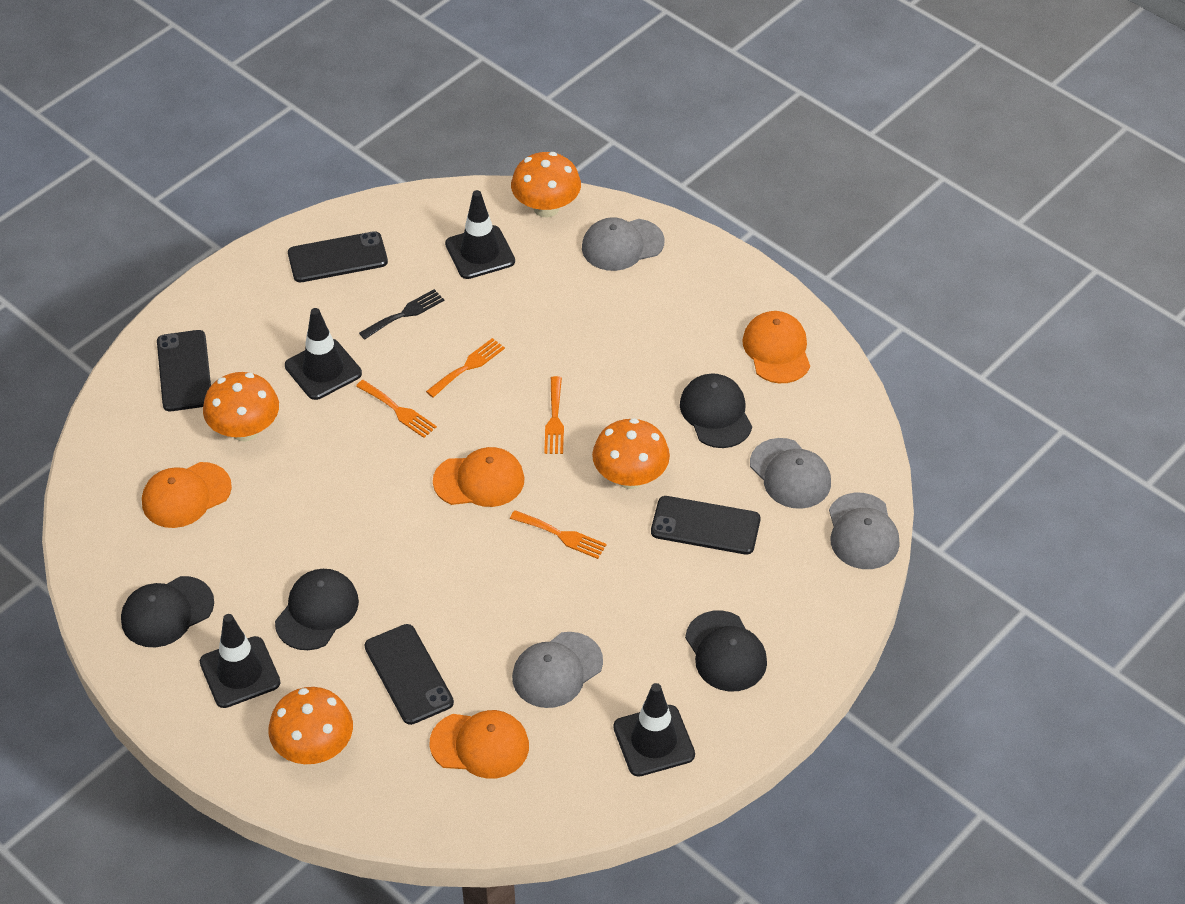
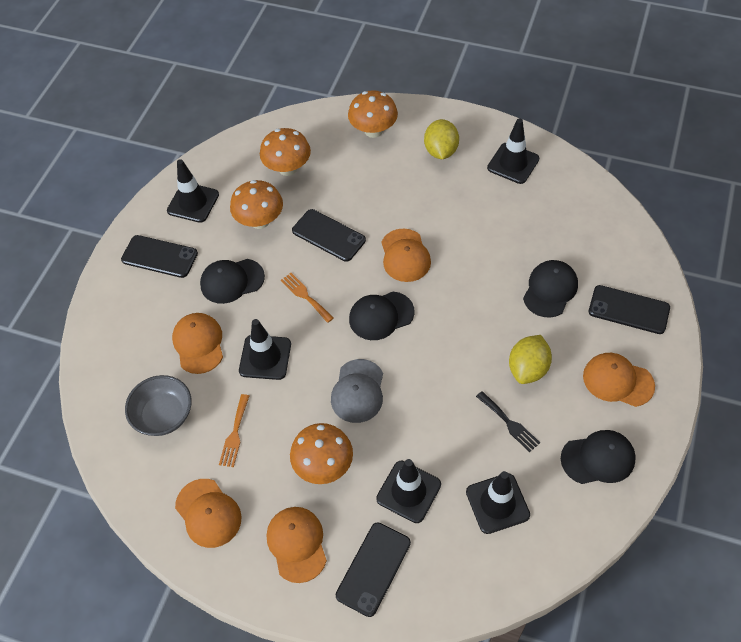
black traffic cone: [200,614,280,708] [285,308,362,400] [445,190,515,279] [613,683,695,777] = 4 -> [167,159,219,223] [239,319,291,380] [376,459,441,523] [466,471,530,534] [487,118,539,184] = 5
grey bowl: none = 0 -> [125,375,192,436] = 1
grey cap: [512,632,603,708] [582,217,665,271] [750,438,831,509] [829,493,900,569] = 4 -> [331,359,383,423] = 1
orange cap: [142,462,232,528] [430,710,529,779] [433,447,525,507] [742,311,810,383] = 4 -> [172,313,223,374] [175,479,242,548] [267,507,327,583] [381,229,431,282] [583,353,655,407] = 5
orange fork: [356,380,437,438] [426,338,505,398] [510,510,607,559] [544,376,564,454] = 4 -> [219,394,249,467] [281,273,333,323] = 2
yellow lemon: none = 0 -> [424,119,459,159] [509,335,552,384] = 2

